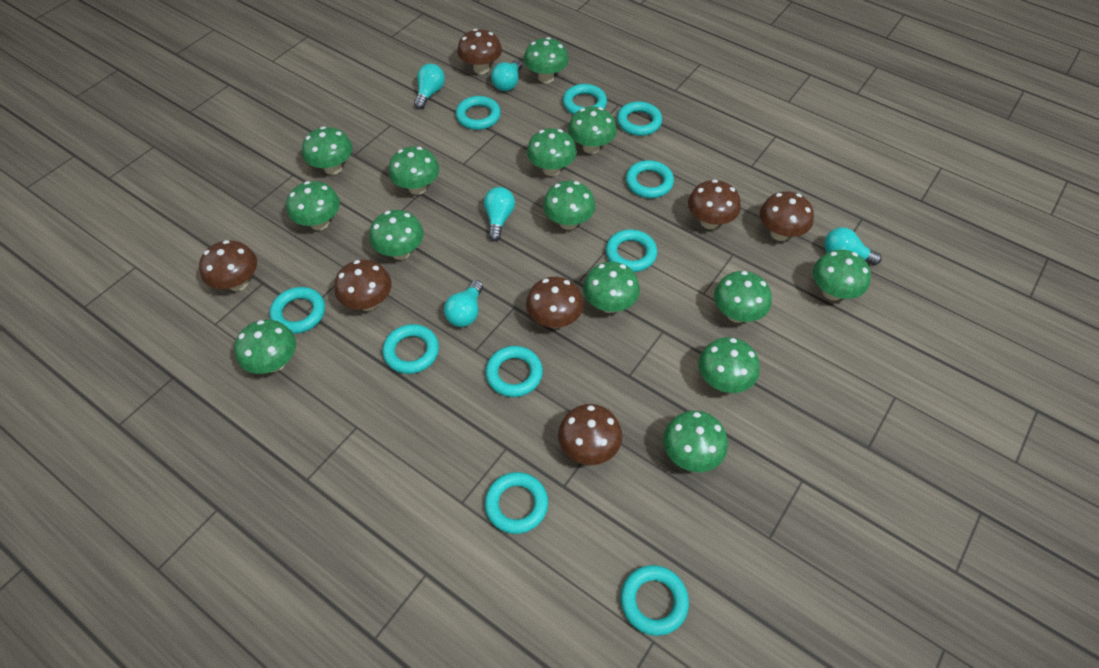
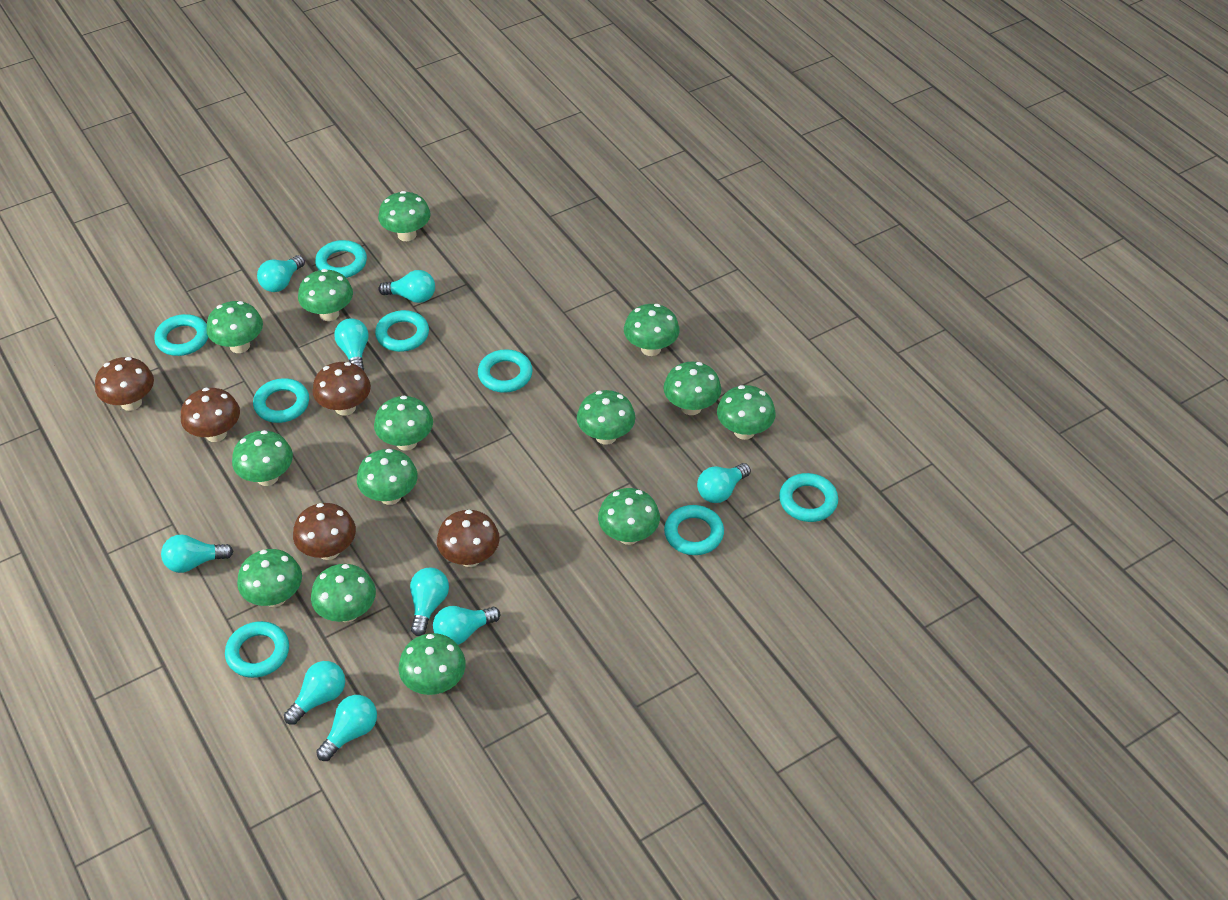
brown mushroom: [199,240,257,291] [334,260,392,311] [457,29,502,74] [526,277,584,328] [558,404,622,465] [688,179,741,229] [760,191,814,241] = 7 -> [95,357,154,411] [181,388,240,442] [293,503,356,560] [312,362,371,416] [437,510,500,567] = 5
turquoise light bulb: [414,64,445,109] [444,280,483,327] [484,187,515,241] [491,60,522,91] [824,227,882,265] = 5 -> [161,535,233,573] [257,255,305,292] [284,661,345,725] [316,695,377,761] [334,318,369,371] [378,270,435,303] [410,568,449,636] [433,606,500,645] [697,463,751,503] = 9
turquoise ring: [270,287,325,334] [382,324,439,374] [456,96,501,130] [485,346,543,397] [485,472,548,534] [563,84,607,115] [606,229,657,272] [617,101,662,136] [620,565,689,636] [626,160,674,198] = 10 -> [154,314,208,356] [225,621,289,678] [253,378,309,423] [315,240,367,278] [375,310,429,352] [478,349,533,393] [664,505,724,555] [779,473,838,522] = 8

